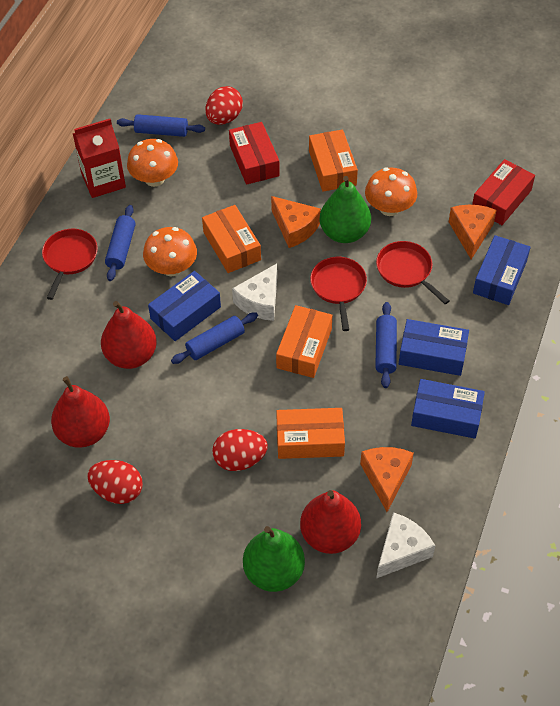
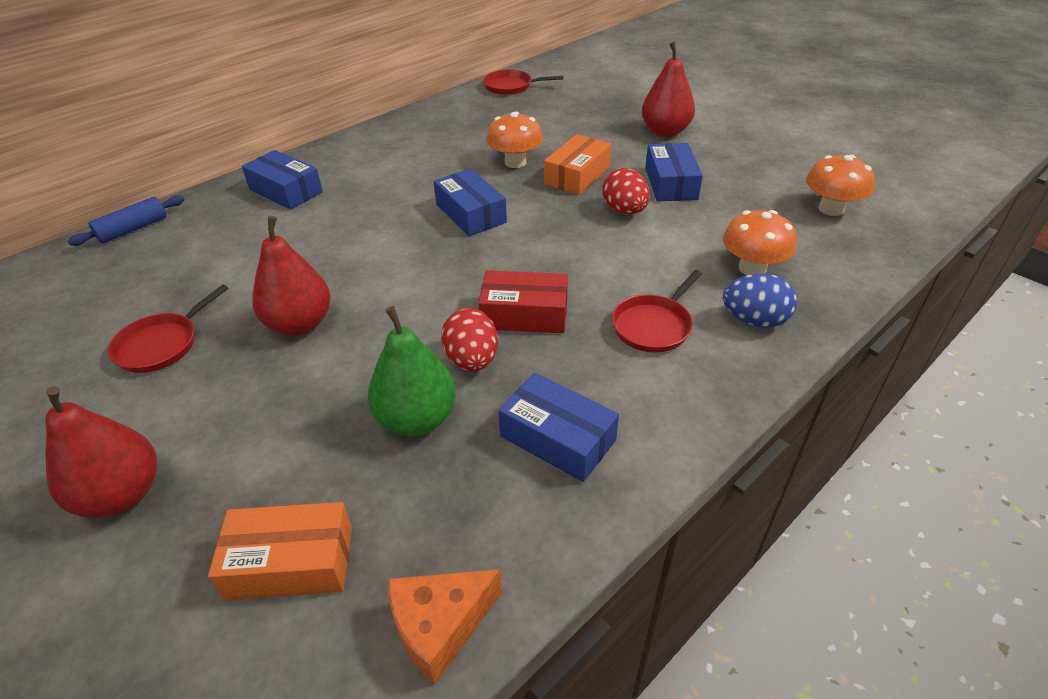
blue egg: none = 0 -> [723,274,797,328] = 1
blue rolling pin: [105,205,136,281] [117,114,205,137] [171,312,258,364] [375,302,397,388] = 4 -> [68,195,185,246] = 1
green pear: [243,526,305,592] [320,176,371,243] = 2 -> [368,306,456,436] = 1
orange box: [202,205,261,273] [276,305,332,378] [276,408,345,459] [309,129,358,192] = 4 -> [208,502,352,600] [544,134,611,195] = 2
orange cheese: [271,196,321,248] [360,447,414,512] [449,205,497,259] = 3 -> [388,569,502,685] = 1
red box: [229,122,280,185] [472,159,535,225] = 2 -> [478,270,568,333] = 1
red carton: [73,119,126,198] = 1 -> none = 0
red egg: [87,460,143,504] [205,86,243,125] [212,429,268,471] = 3 -> [441,308,498,372] [602,168,650,215] = 2
white cheese: [232,264,277,321] [376,512,435,579] = 2 -> none = 0

